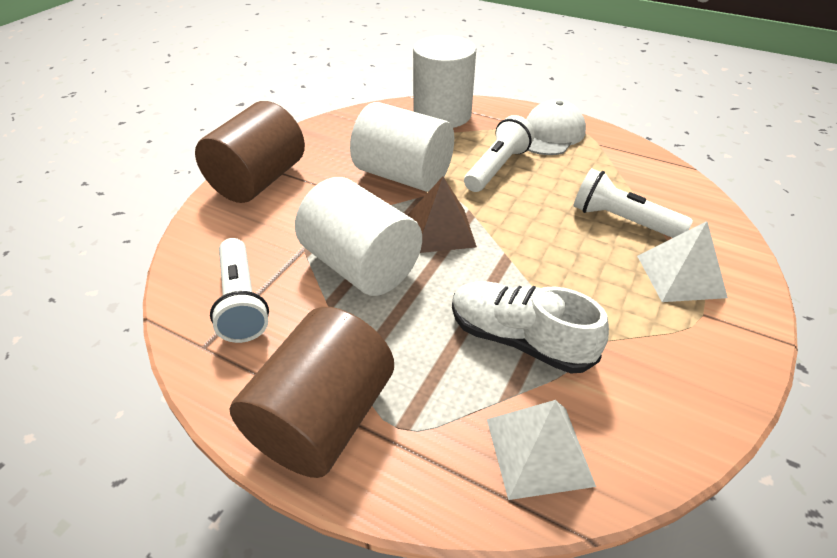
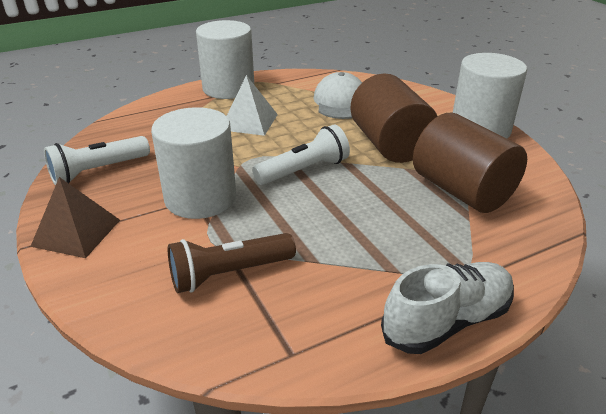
brown flashlight: none = 0 -> [168,233,296,293] = 1
white flashlight: [210,238,269,343] [464,115,534,192] [574,168,693,238] = 3 -> [44,136,150,185] [252,124,350,185] = 2
white pyramid: [487,400,596,500] [637,221,728,302] = 2 -> [227,75,278,136] = 1

